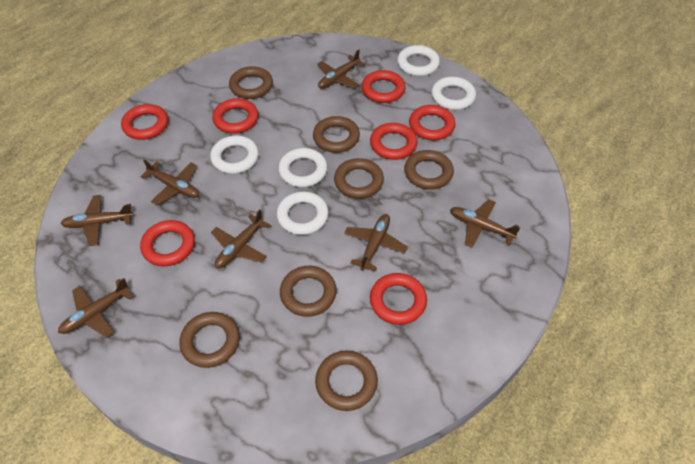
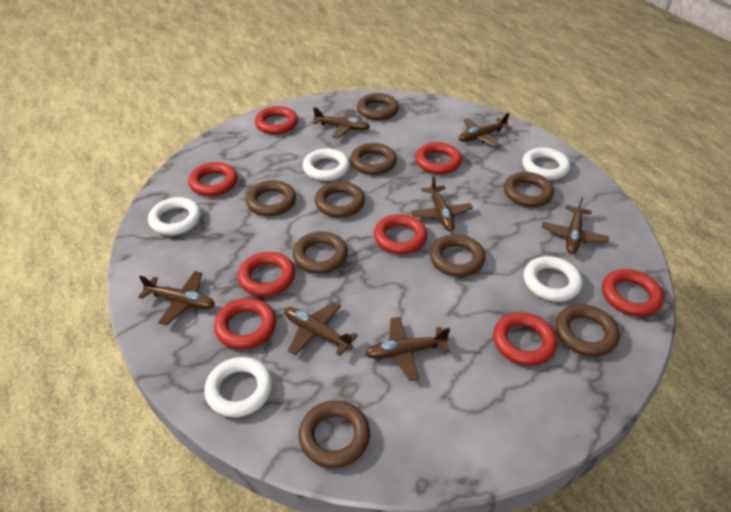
brown ring: [179,312,240,368] [229,66,273,99] [280,266,337,317] [313,116,360,153] [315,351,378,411] [334,158,384,199] [404,150,454,190] = 7 -> [246,180,296,216] [293,231,348,274] [298,400,370,468] [315,181,365,218] [350,143,397,175] [357,93,399,120] [430,234,485,277] [504,172,554,207] [555,304,620,357] = 9
red ring: [121,104,168,140] [140,220,195,266] [212,98,259,134] [361,70,406,103] [370,123,418,160] [370,273,427,325] [409,105,456,140] = 7 -> [188,162,237,196] [214,298,276,349] [238,252,295,297] [255,106,298,134] [374,214,427,254] [415,142,462,174] [493,312,557,366] [602,269,664,316] = 8

